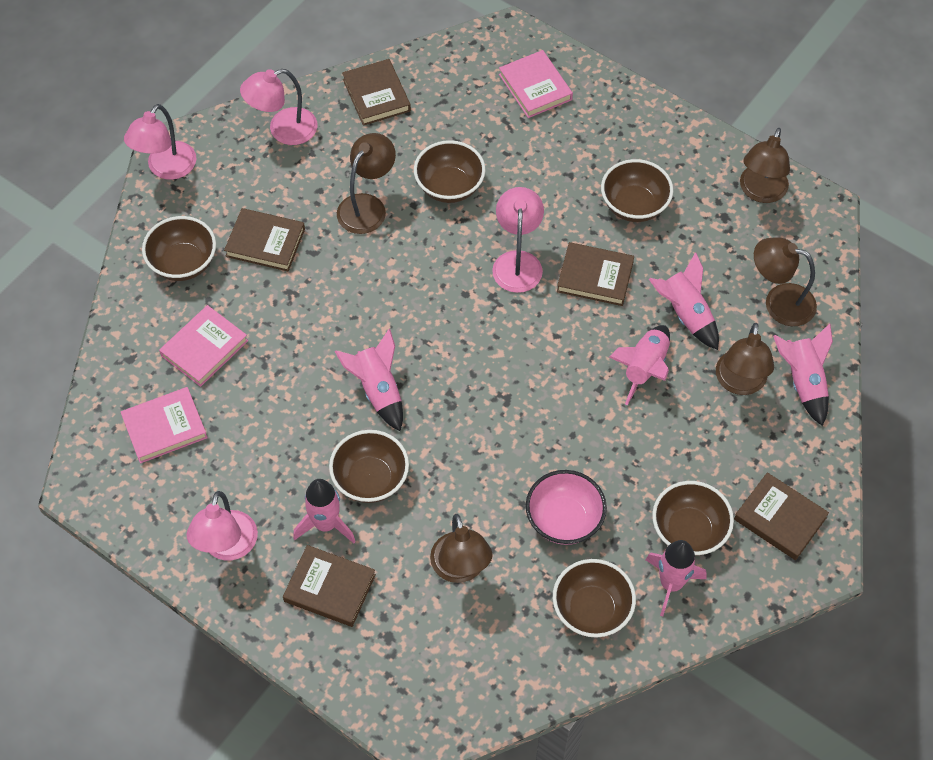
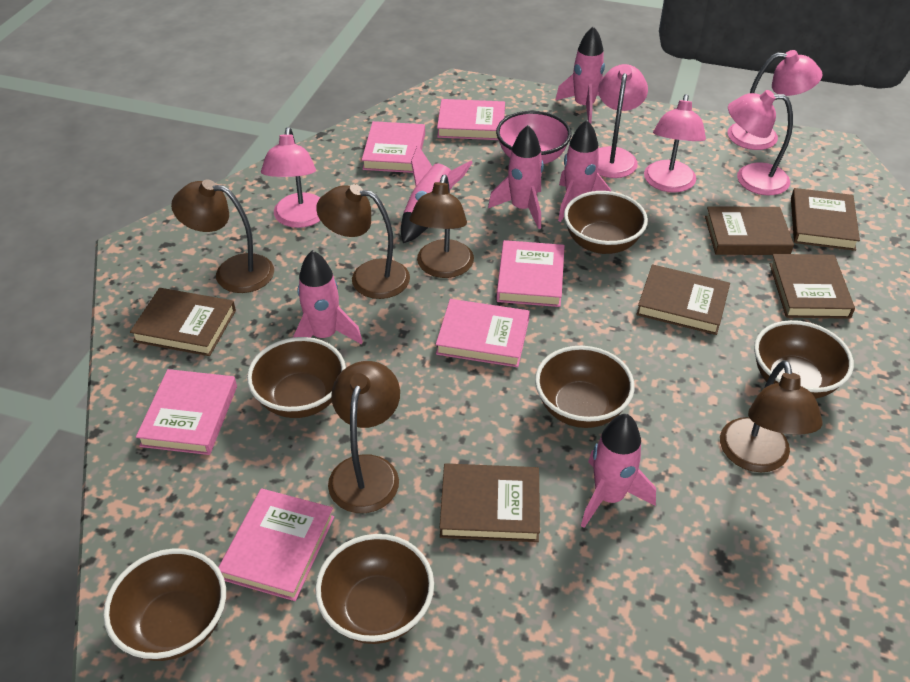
brown book: [224,208,305,271] [283,545,376,627] [342,59,411,126] [557,242,634,306] [734,472,829,560] = 5 -> [130,288,236,356] [440,463,540,542] [636,264,730,335] [705,206,794,255] [770,254,855,319] [791,188,860,251] = 6
pink book: [121,387,208,463] [159,305,248,387] [499,50,573,118] = 3 -> [136,369,237,455] [218,488,334,601] [362,121,425,173] [436,299,530,367] [437,99,505,140] [496,240,565,307] = 6
pink lamp: [124,104,197,180] [186,491,258,560] [240,69,317,145] [492,187,544,293] = 4 -> [261,127,321,228] [598,64,648,178] [644,94,706,193] [728,50,823,150] [728,90,793,195] = 5

